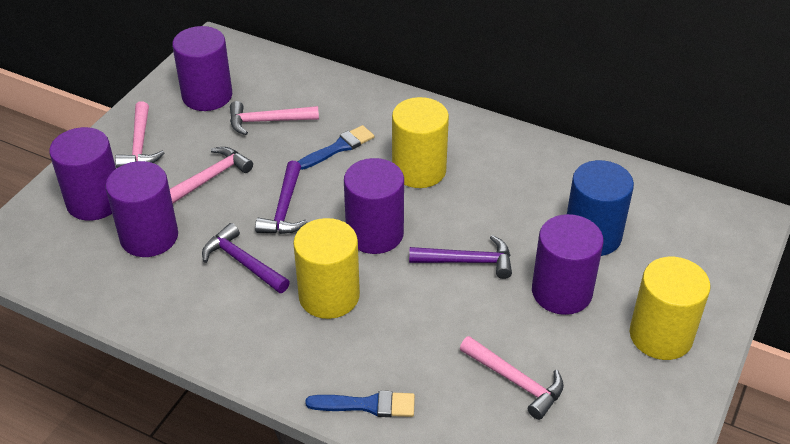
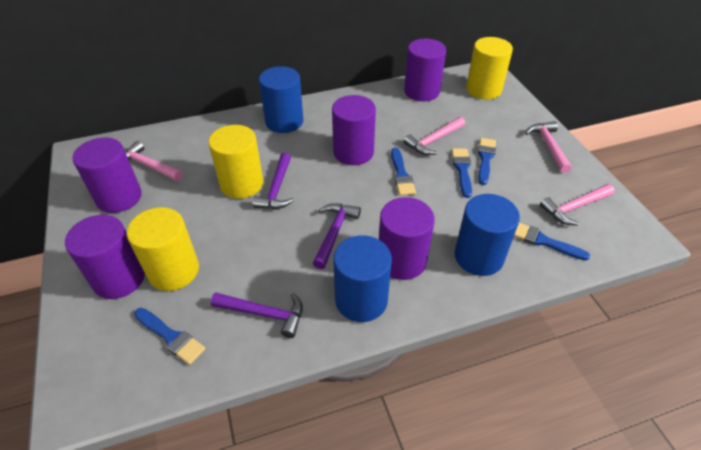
blue brush: [298,125,374,170] [305,391,415,417] = 2 -> [134,308,205,365] [391,148,416,196] [451,148,472,198] [478,138,496,185] [514,223,590,261] = 5
blue cylinder: [567,160,634,256] = 1 -> [259,66,303,133] [333,235,392,322] [455,194,520,276] = 3

